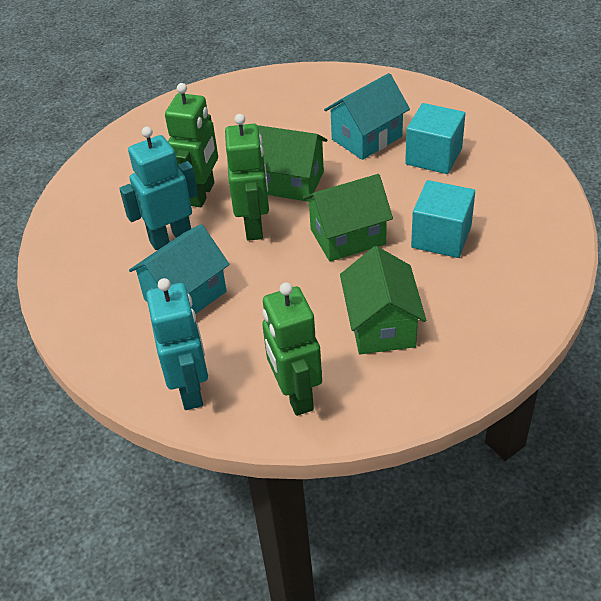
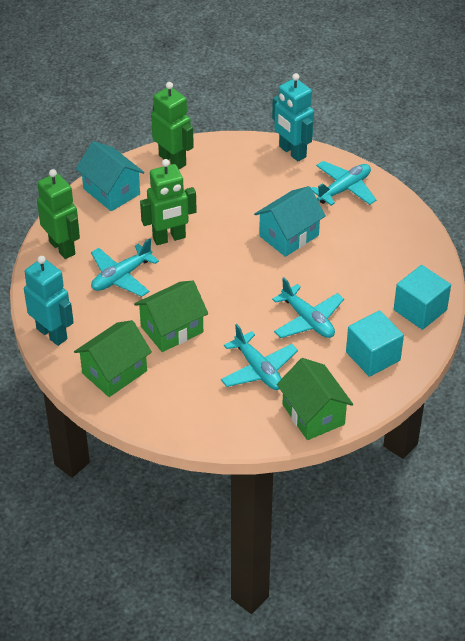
turquoise plane: none = 0 -> [91,238,159,297] [221,324,298,390] [272,277,344,338] [311,161,377,206] = 4

